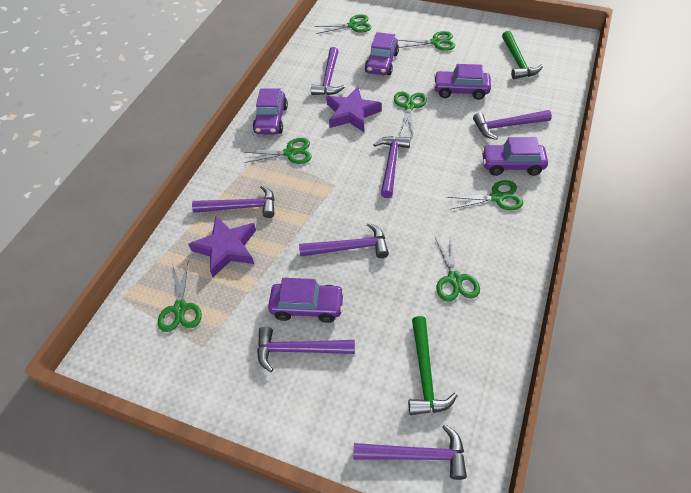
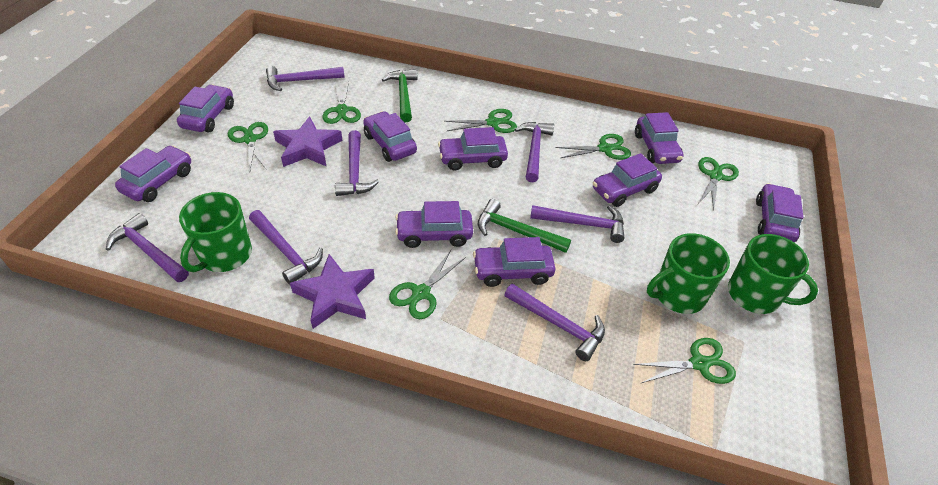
green mug: none = 0 -> [179,192,252,272] [647,233,730,314] [728,234,818,314] = 3
purple car: [253,88,288,135] [268,278,345,323] [365,32,399,75] [434,64,491,100] [481,137,548,176] = 5 -> [115,145,191,202] [177,85,234,132] [363,111,417,162] [395,201,473,248] [438,127,508,170] [473,237,555,287] [593,153,662,207] [635,112,684,164] [756,183,803,242] = 9

